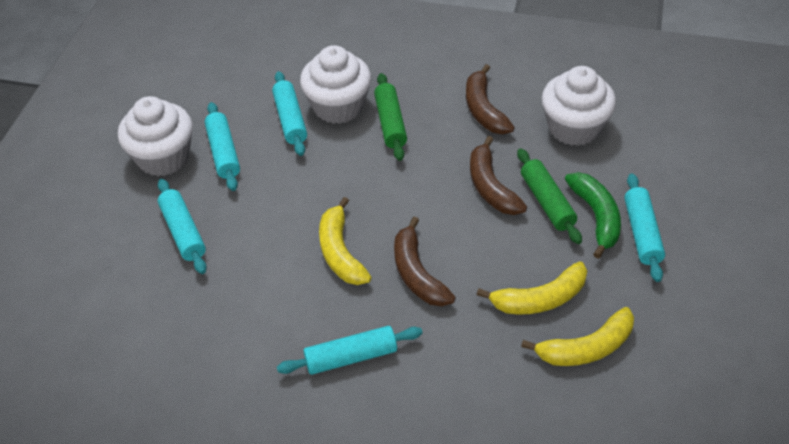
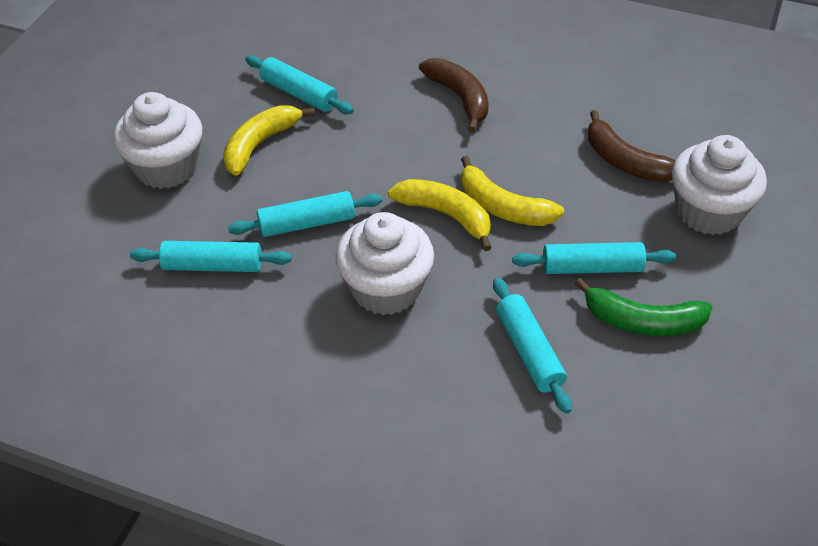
brown banana: [394,217,456,306] [466,64,515,134] [470,136,527,215] = 3 -> [419,58,489,133] [588,110,676,182] = 2
green rolling pin: [374,73,407,161] [517,148,582,244] = 2 -> none = 0

